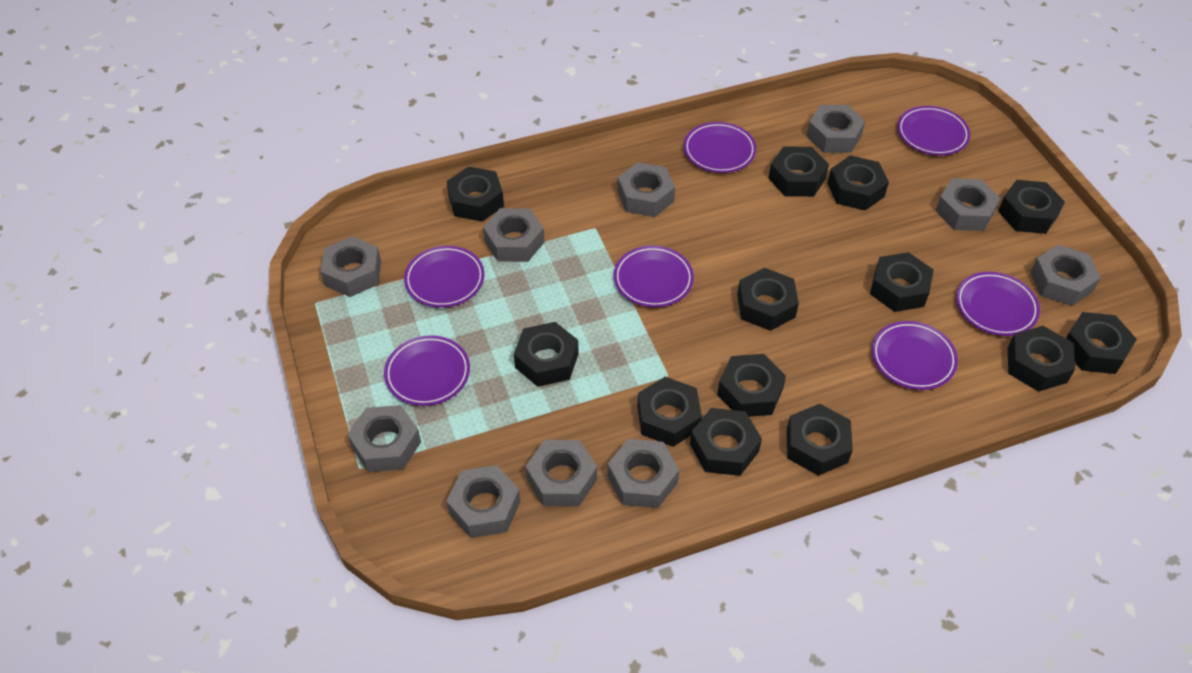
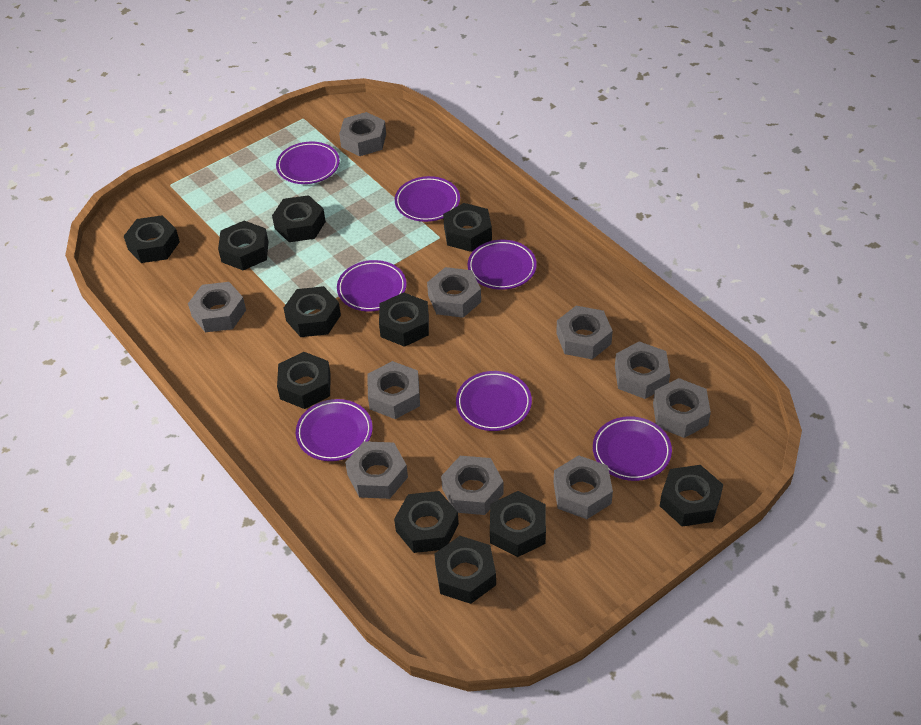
black nut: [446,167,504,222] [514,322,578,387] [637,377,702,447] [690,408,762,476] [717,354,786,417] [737,268,799,331] [768,147,829,197] [787,404,853,476] [828,155,889,211] [870,252,934,312] [998,180,1065,234] [1008,326,1075,392] [1066,312,1137,374] = 13 -> [124,215,180,263] [218,221,269,270] [272,195,326,242] [277,352,331,409] [284,286,341,337] [379,292,429,347] [394,491,459,553] [434,536,496,604] [443,203,492,252] [490,491,546,557] [660,465,723,527] = 11

